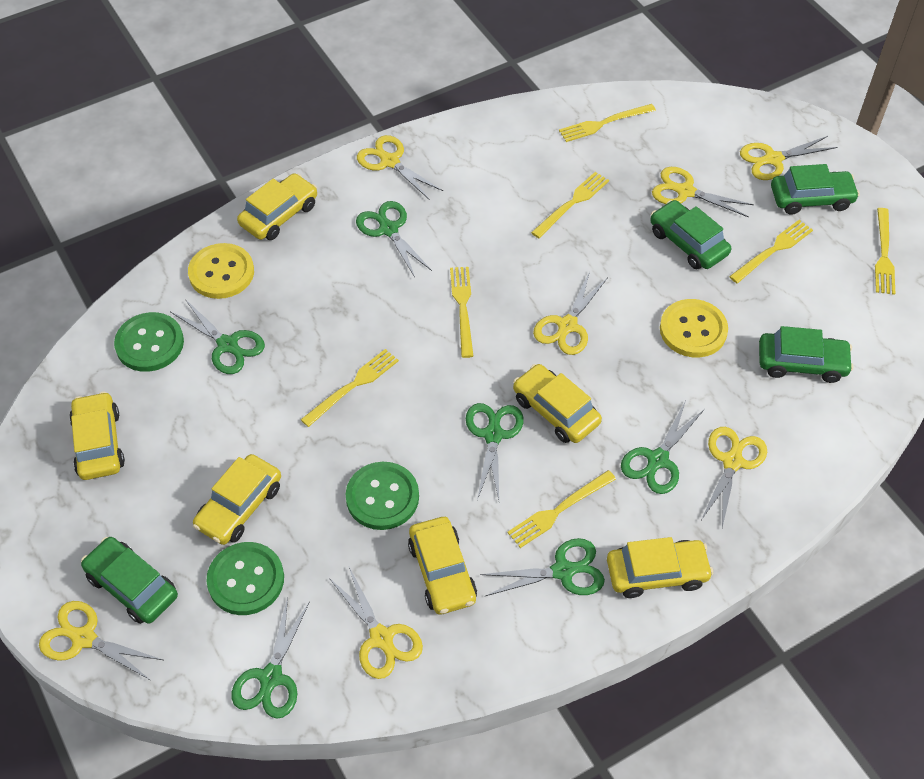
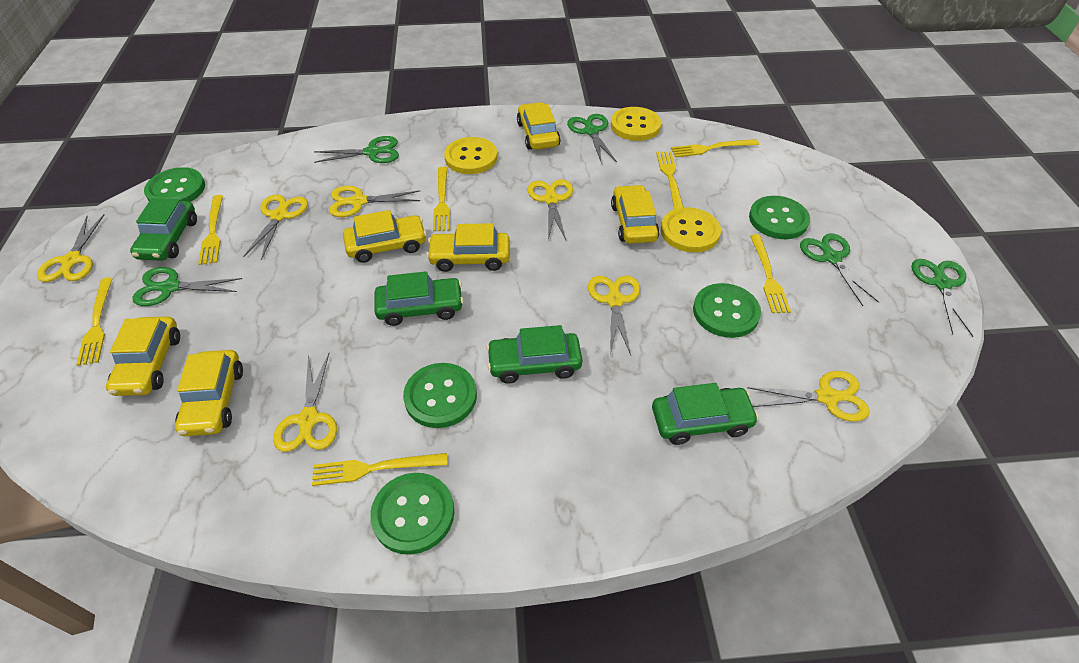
green button: [114,312,184,372] [207,542,284,615] [346,462,419,530] = 3 -> [144,167,205,202] [370,473,454,555] [403,363,477,428] [693,283,761,338] [749,196,810,239] = 5
green scissors: [171,299,265,374] [232,597,310,719] [356,201,432,277] [466,403,524,500] [480,538,605,596] [621,401,705,494] = 6 -> [132,267,242,306] [314,136,399,163] [567,114,617,164] [800,233,880,306] [911,259,974,337] = 5
yellow button: [188,243,254,299] [660,299,728,358] = 2 -> [444,137,497,174] [611,107,661,141] [661,207,721,252] = 3

